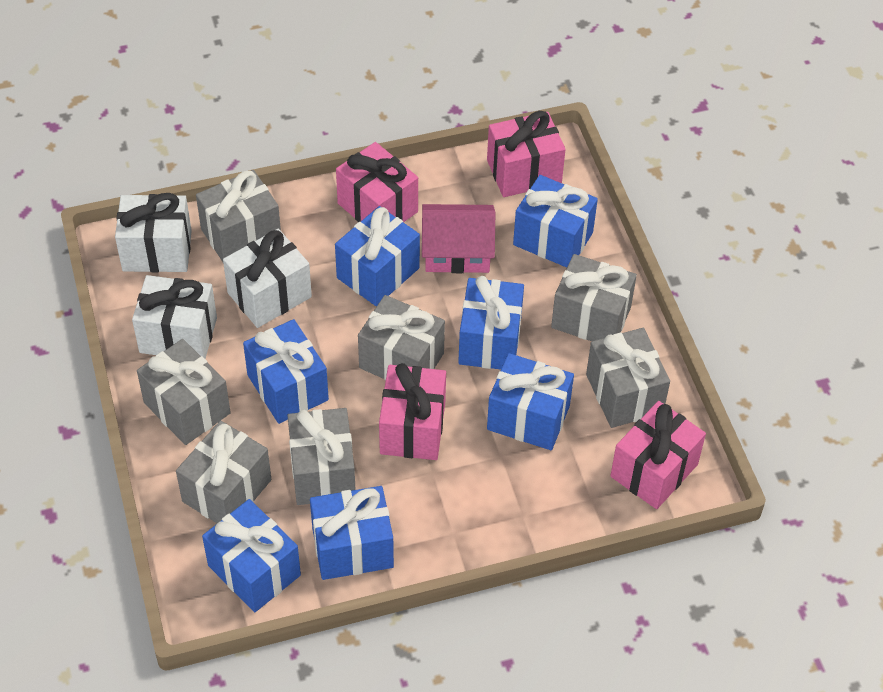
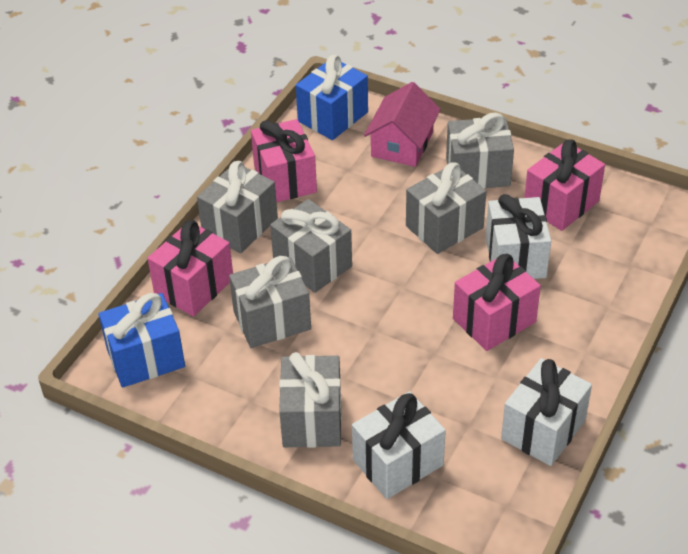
blue gift: [202,499,301,612] [243,319,329,424] [310,486,394,580] [335,206,420,306] [458,276,524,369] [487,353,574,450] [513,175,598,268] = 7 -> [99,293,185,388] [296,55,368,140] = 2
grey gift: [137,339,231,445] [176,421,271,523] [196,170,281,262] [287,408,356,505] [358,295,445,380] [551,254,637,341] [586,328,670,428] = 7 -> [197,161,278,253] [229,256,311,348] [270,199,352,293] [279,352,342,448] [406,162,486,254] [446,113,514,189] = 6

